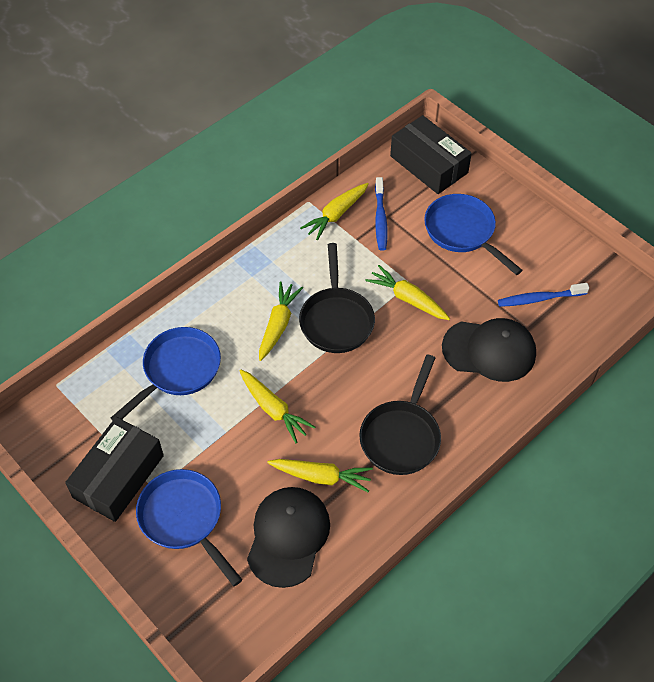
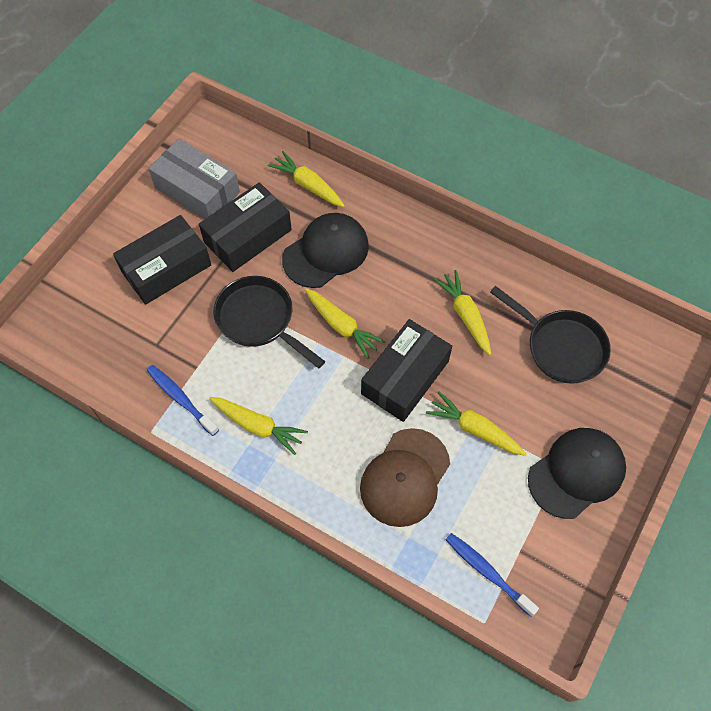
black box: [65,417,164,522] [390,115,472,194] = 2 -> [113,215,211,305] [199,182,292,272] [361,319,452,422] = 3
blue pan: [111,327,221,421] [136,469,242,586] [424,194,523,275] = 3 -> none = 0
brown cap: none = 0 -> [360,428,450,527] = 1
grey box: none = 0 -> [148,139,240,219] = 1

